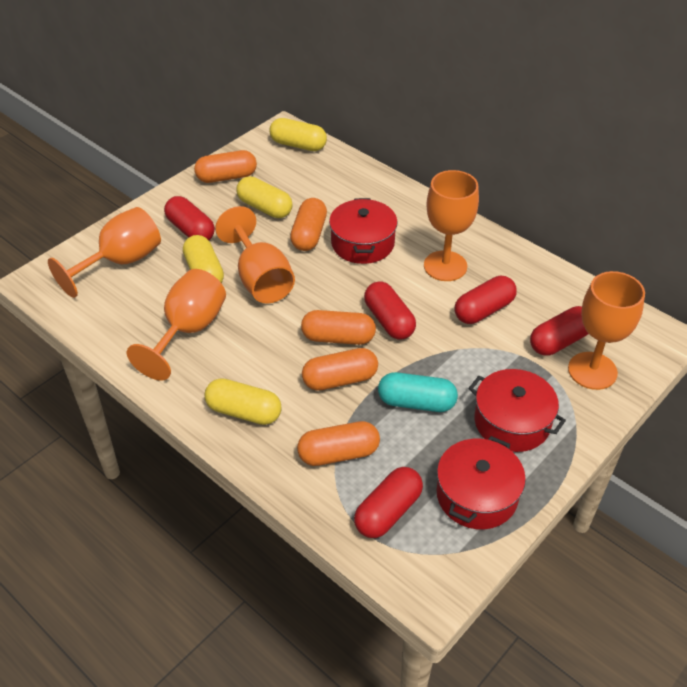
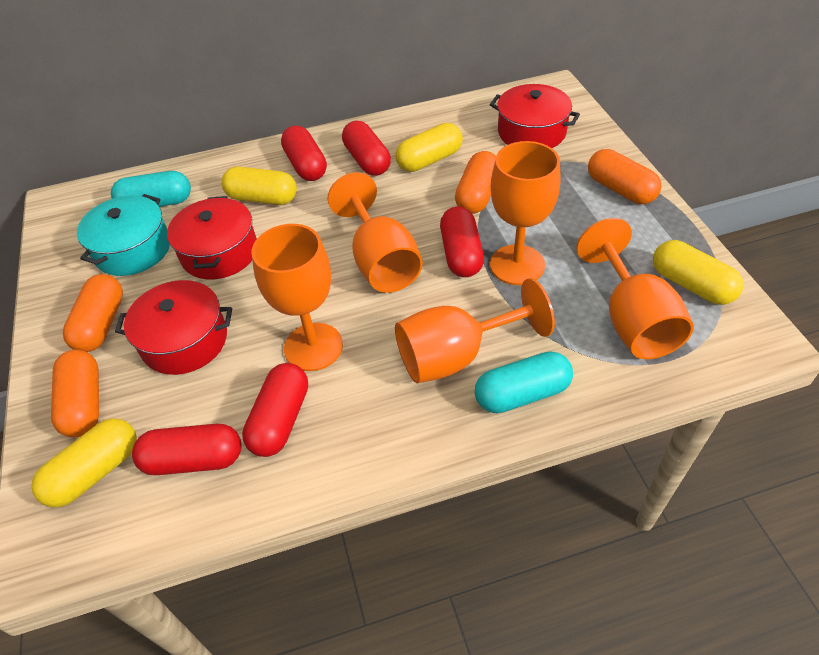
orange capsule: [194,150,257,183] [290,198,327,251] [297,421,380,466] [301,310,376,345] [302,348,378,391] = 5 -> [51,350,99,438] [63,274,123,352] [455,151,496,214] [588,149,662,204] = 4
turquoise capsule: [378,372,458,412] = 1 -> [111,171,191,207] [475,351,573,413] = 2
turquoise pot: none = 0 -> [77,194,170,276] = 1

